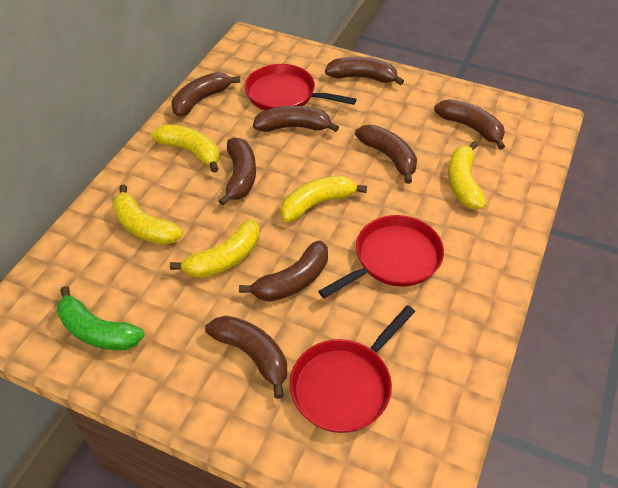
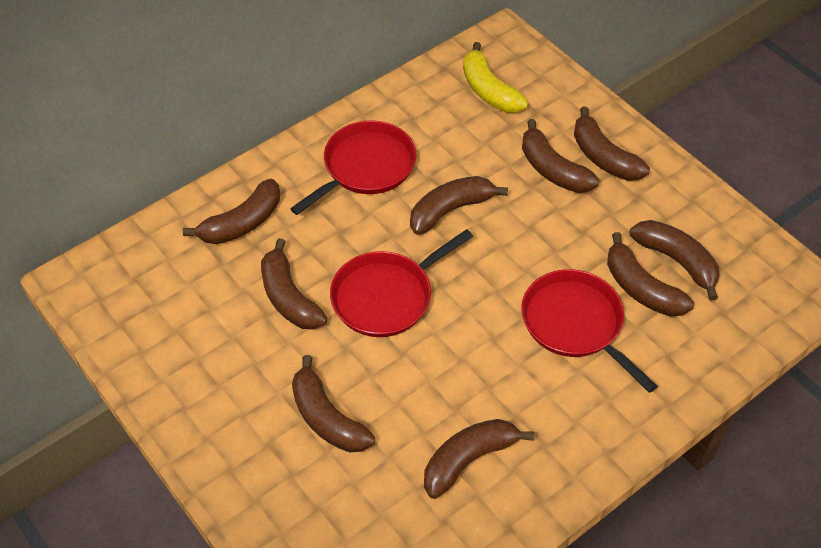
brown banana: [172,72,240,117] [205,316,287,399] [219,137,256,206] [239,240,328,302] [253,106,339,132] [325,57,404,85] [355,125,417,184] [434,99,505,150] = 8 -> [183,179,280,244] [261,238,327,329] [292,355,375,453] [410,176,508,235] [424,419,534,499] [522,119,599,193] [574,107,650,181] [607,232,694,317] [630,220,719,301] = 9
green banana: [57,286,144,350] = 1 -> none = 0
yellow banana: [112,184,183,245] [151,124,220,173] [170,219,260,278] [280,175,367,222] [448,141,486,209] = 5 -> [463,42,528,113] = 1

